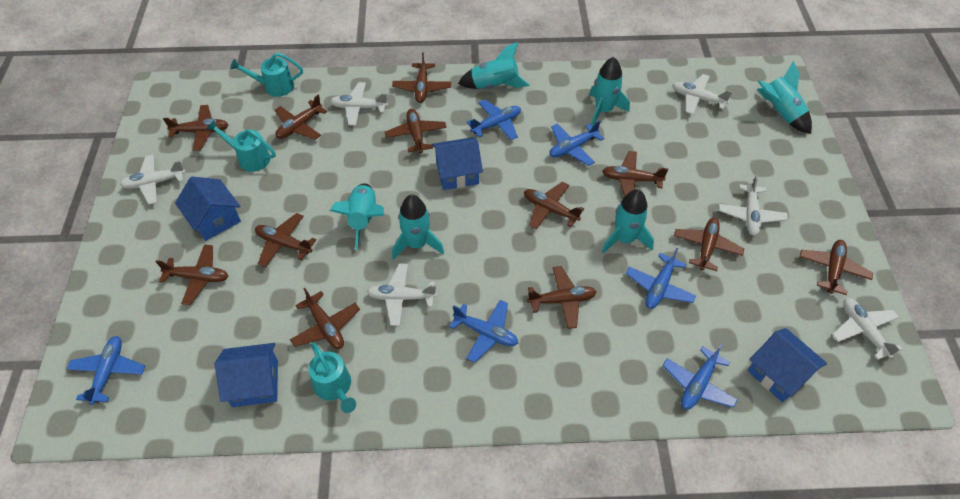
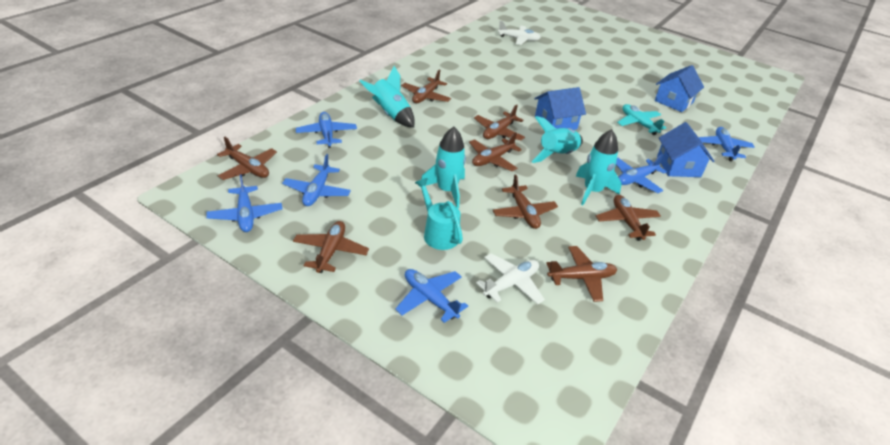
blue house: [175,176,241,241] [215,343,278,407] [432,137,483,190] [748,328,827,402] = 4 -> [534,87,586,130] [655,65,704,112] [657,122,714,177] = 3
brown plane: [156,245,228,305] [163,105,229,151] [255,213,316,267] [275,95,327,140] [290,288,360,349] [385,109,447,153] [392,53,451,103] [524,182,584,229] [527,266,597,329] [602,151,668,197] [674,218,744,271] [800,240,873,295] = 12 -> [217,137,277,180] [293,221,369,273] [401,70,451,103] [469,132,522,171] [474,105,525,140] [492,174,558,229] [546,246,617,302] [596,195,661,241] = 8
turquoise plane: none = 0 -> [617,104,667,135] = 1
turquoise rocket: [330,183,384,250] [392,195,444,260] [458,42,530,89] [589,57,630,127] [602,189,654,253] [757,61,812,134] = 6 -> [359,66,415,128] [419,127,466,208] [532,116,583,163] [576,129,622,205] = 4
turquoise watering can: [206,120,276,172] [230,53,303,97] [309,342,356,413] = 3 -> [415,178,463,250] = 1
white plane: [120,155,185,205] [330,82,388,126] [367,263,437,326] [672,74,732,114] [719,175,788,236] [832,298,903,360] = 6 -> [476,253,545,304] [498,21,541,45] = 2

